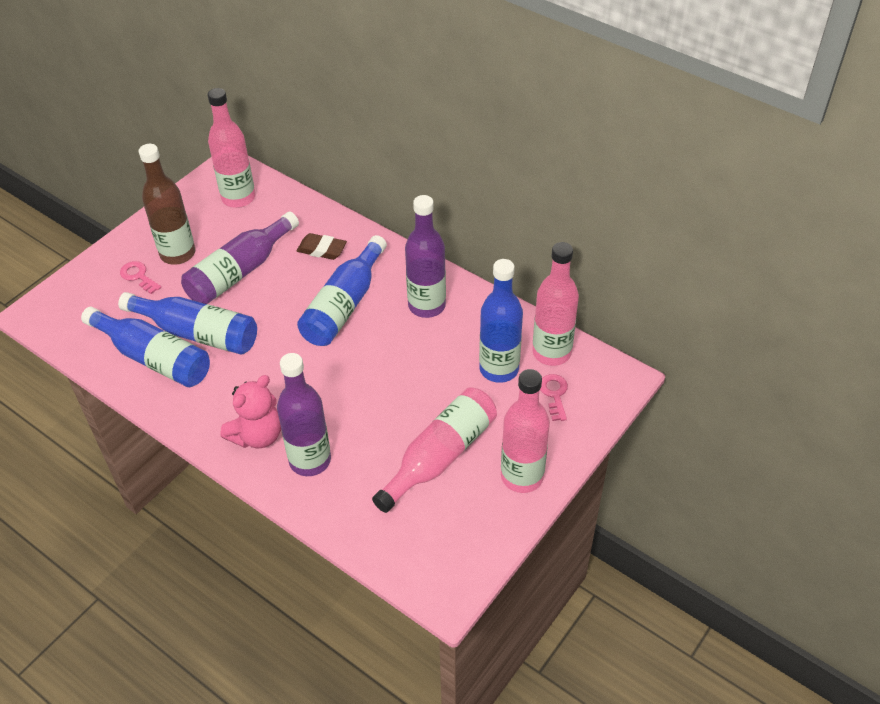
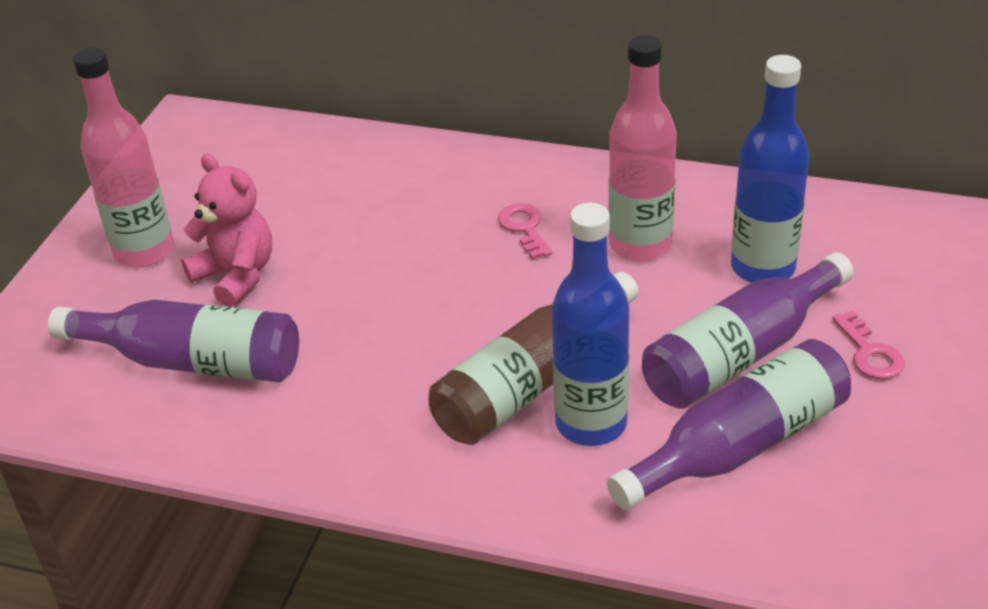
blue bottle: [81,307,210,387] [118,292,257,355] [297,235,387,346] [479,259,523,383] = 4 -> [552,203,629,446] [731,55,810,283] = 2
brown eraser: [297,233,347,260] = 1 -> none = 0
pink bottle: [207,88,255,208] [372,388,497,513] [501,369,550,493] [532,242,579,366] = 4 -> [73,47,174,267] [609,35,677,261] = 2

